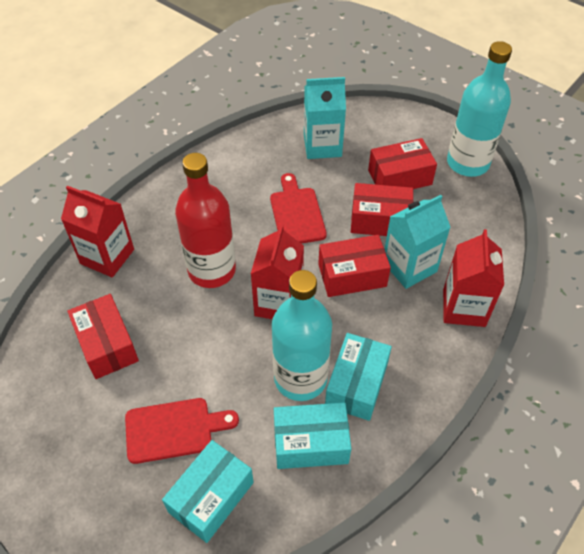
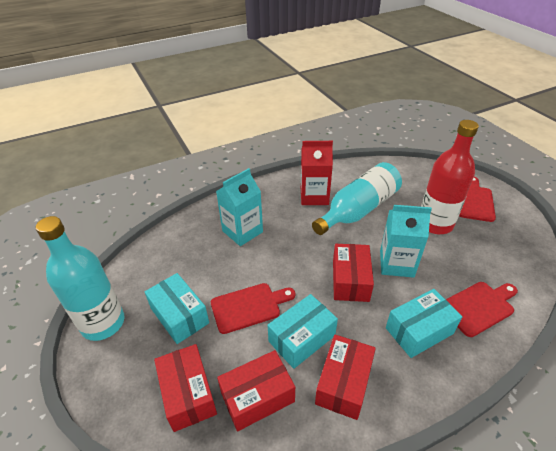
red carton: [61,185,134,277] [251,224,304,319] [443,229,504,327] = 3 -> [301,141,333,205] = 1
red cutting board: [125,398,239,464] [270,173,327,244] = 2 -> [211,283,295,334] [446,282,518,337] [459,176,496,222] = 3

